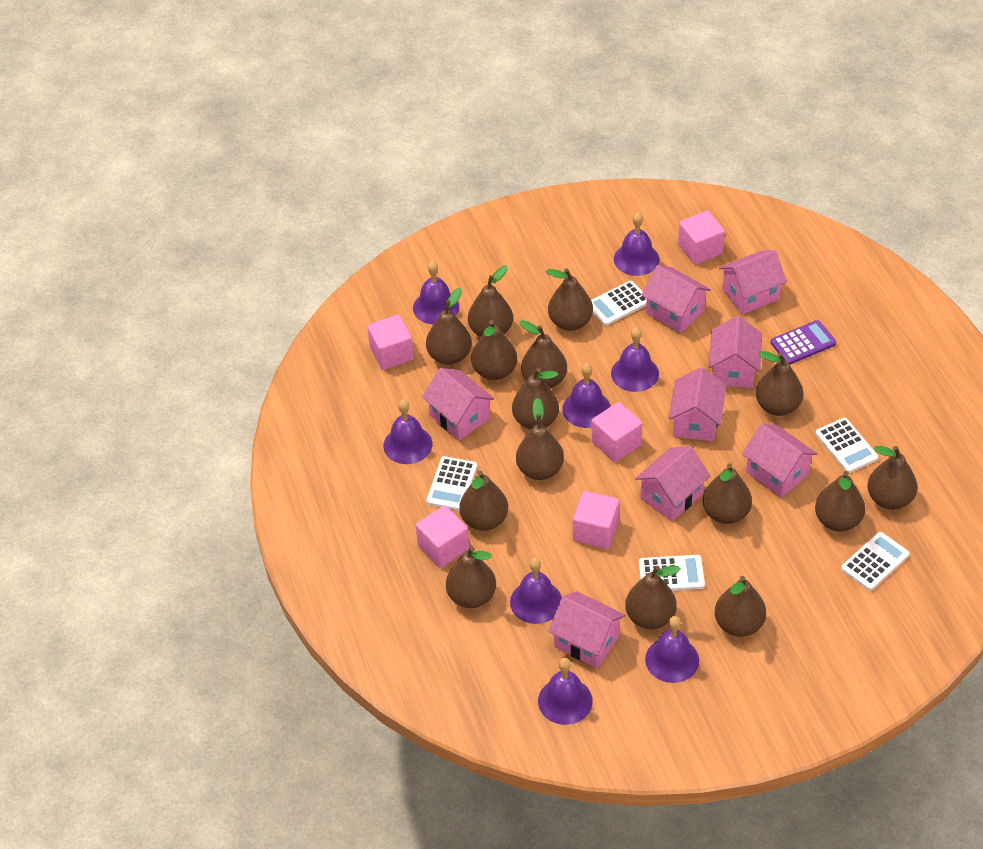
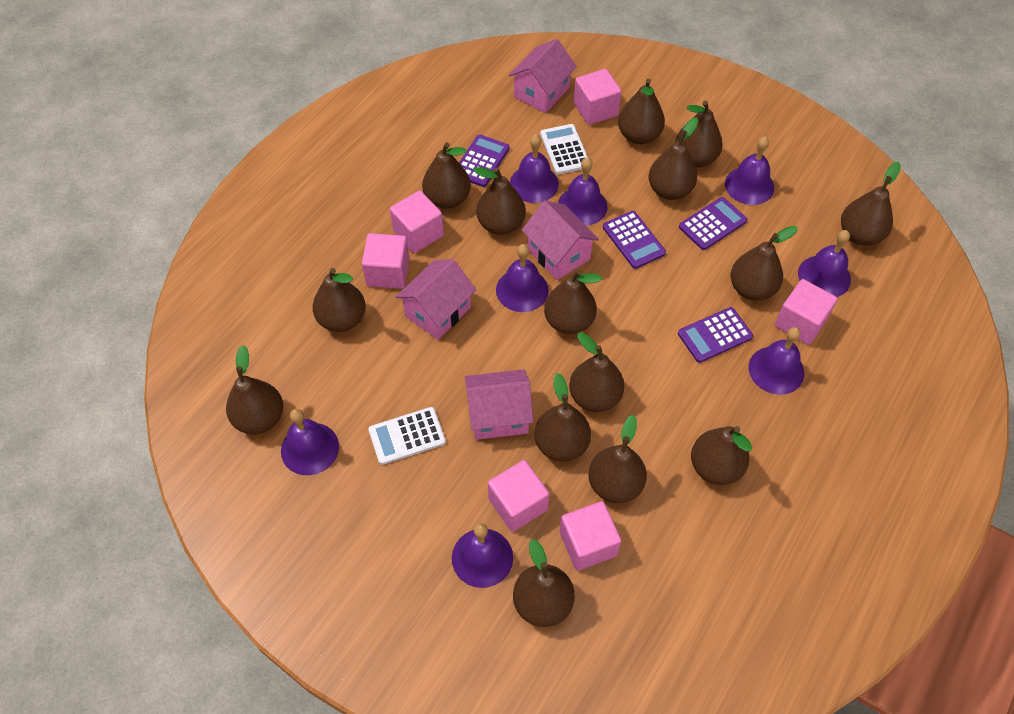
pink cube: [367,315,414,370] [416,505,469,568] [573,491,619,549] [592,402,642,462] [678,211,725,265] = 5 -> [362,233,409,289] [390,190,444,253] [488,460,549,532] [560,501,621,571] [574,69,622,125] [775,279,838,345] = 6
pink house: [422,368,494,441] [548,591,625,668] [635,446,711,521] [642,265,711,333] [668,367,727,442] [709,316,762,388] [719,250,787,315] [742,424,817,498] = 8 -> [396,259,476,340] [465,369,534,440] [509,39,577,113] [522,201,599,280] = 4
purple calculator: [770,320,836,364] = 1 -> [459,134,510,187] [603,211,666,269] [678,307,753,363] [679,197,747,250] = 4
white calculator: [426,456,477,511] [591,281,646,326] [639,555,705,591] [815,418,878,473] [841,532,909,591] = 5 -> [368,407,446,465] [540,124,588,174] = 2

